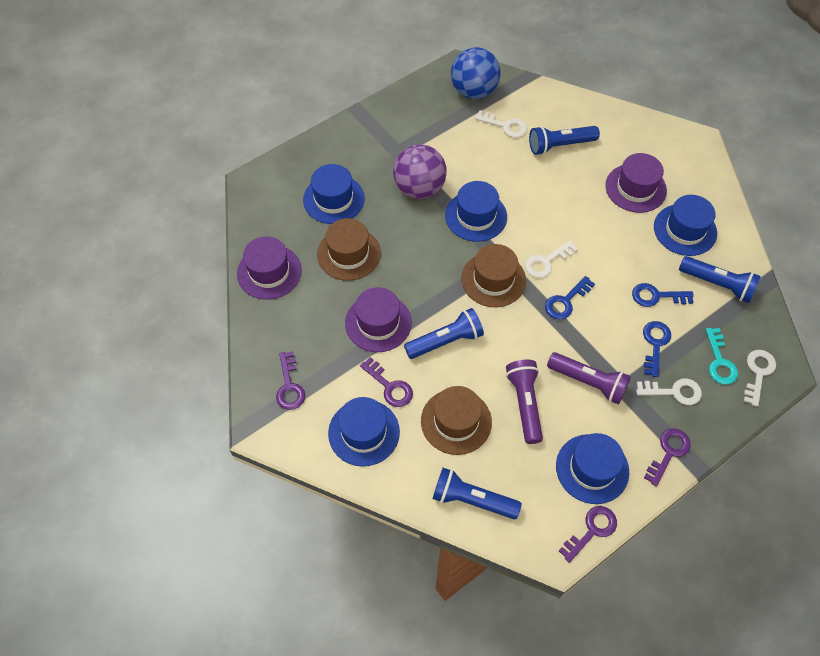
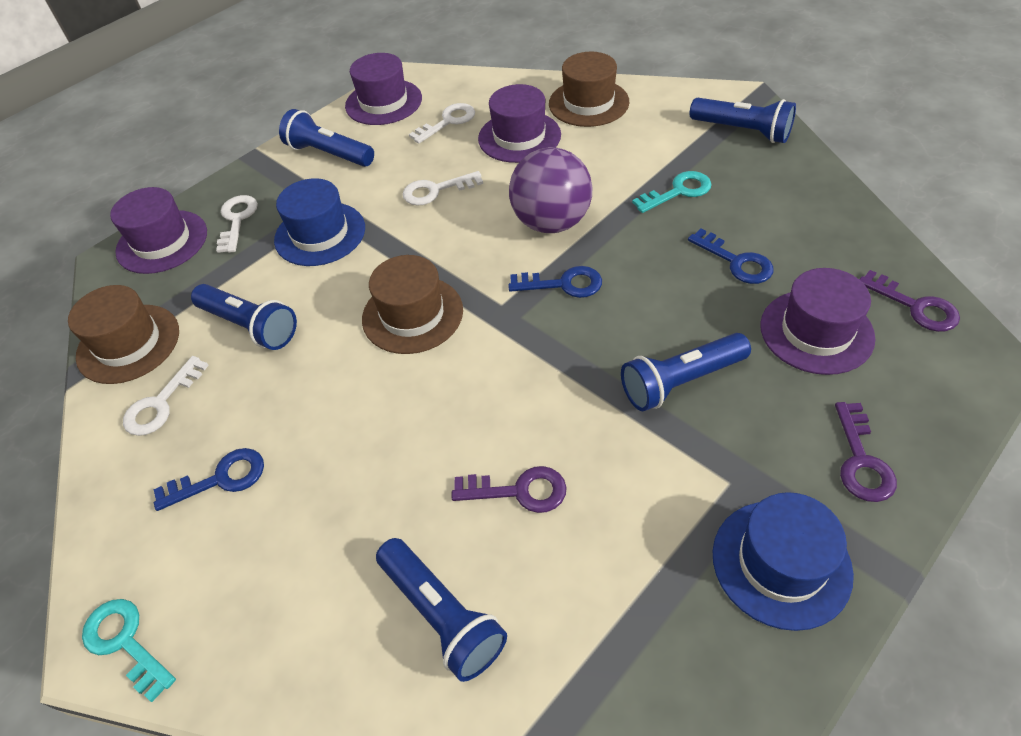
blue ball: [451,47,501,99] = 1 -> none = 0
blue flashlight: [404,308,484,359] [433,468,522,519] [529,126,600,155] [679,256,761,303] = 4 -> [191,284,297,350] [279,109,374,167] [376,538,507,682] [621,333,751,411] [689,98,796,143] = 5
blue hat: [303,164,364,224] [328,397,400,466] [445,181,507,242] [556,433,629,504] [654,195,717,256] = 5 -> [274,178,365,266] [713,492,854,631] = 2
purple flashlight: [506,360,543,444] [547,352,631,405] = 2 -> none = 0
purple hat: [237,237,302,300] [345,287,412,352] [605,153,667,213] = 3 -> [110,187,207,274] [345,53,422,125] [478,84,561,163] [760,268,876,375] = 4
purple key: [276,351,306,410] [360,357,413,407] [559,506,617,563] [644,428,691,486] = 4 -> [452,466,567,513] [835,402,897,502] [859,270,960,332] = 3
turquoise key: [706,328,738,385] = 1 -> [82,599,176,702] [632,171,712,213] = 2

